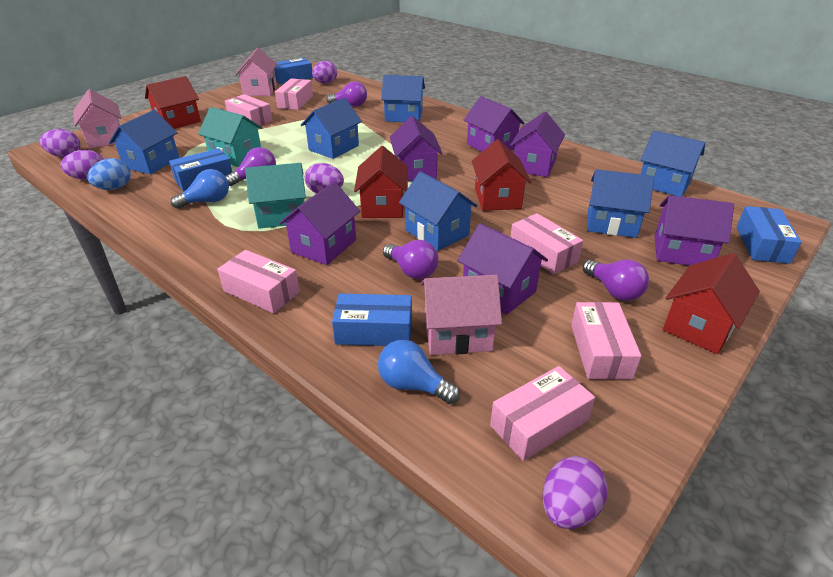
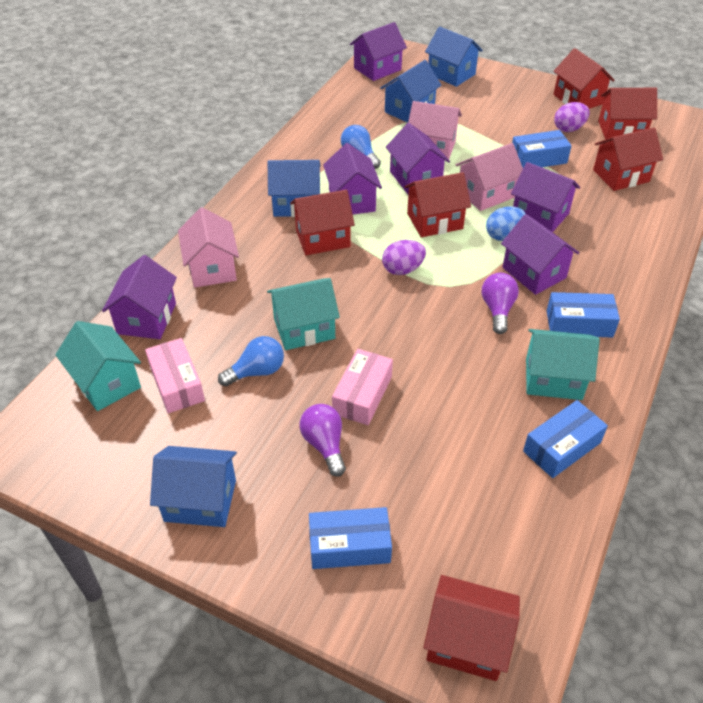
blue house: [109,110,179,175] [301,98,362,159] [381,75,425,122] [399,171,477,251] [587,169,654,238] [640,131,705,197] = 6 -> [150,446,237,527] [268,160,321,217] [381,60,442,123] [425,27,483,87] = 4
pink box: [217,250,300,313] [225,94,273,126] [275,78,313,110] [490,366,595,461] [511,213,583,274] [571,302,641,380] = 6 -> [145,338,205,413] [332,349,393,425] = 2
purple egg: [40,129,81,157] [61,150,104,180] [305,163,344,193] [312,61,337,84] [542,456,608,529] = 5 -> [382,240,426,275] [554,102,590,132] = 2
purple light bulb: [225,147,276,186] [326,81,367,107] [383,240,439,279] [582,259,649,301] = 4 -> [300,404,346,477] [482,273,519,334] = 2
red house: [145,76,201,129] [354,146,408,218] [472,139,531,211] [663,253,760,354] = 4 -> [290,190,355,255] [405,172,471,237] [424,575,520,681] [553,48,615,109] [593,127,663,191] [598,88,657,140] = 6
turquoise house: [198,107,263,167] [245,163,306,229] = 2 -> [55,321,141,411] [267,278,340,350] [526,329,600,400] = 3

